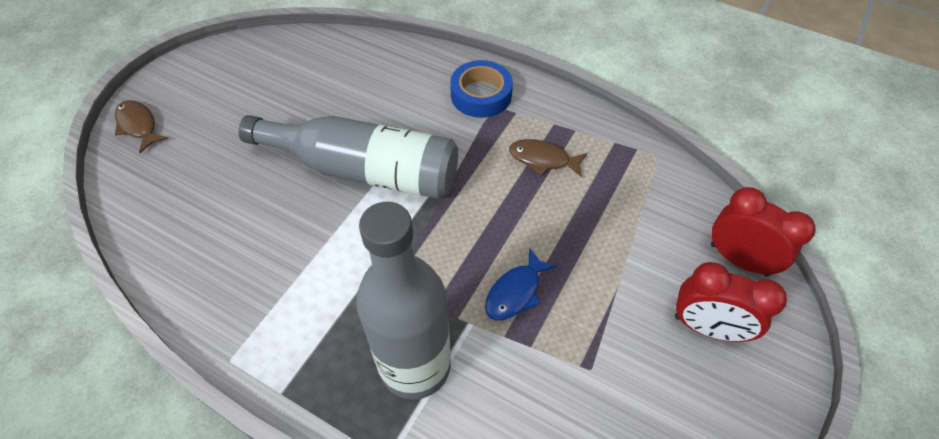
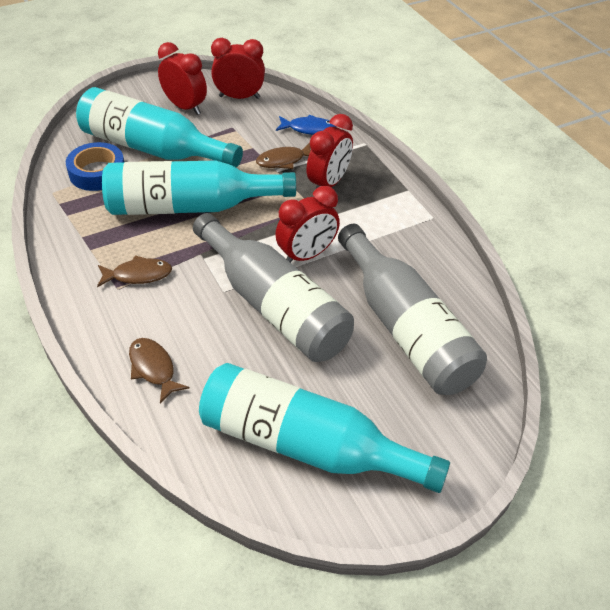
brown fish: [115,100,169,153] [509,139,587,177] = 2 -> [97,255,172,287] [129,338,190,403] [256,143,311,169] = 3
red clock: [675,262,787,342] [711,187,816,277] = 2 -> [158,42,207,115] [211,38,265,99] [275,186,340,263] [306,114,353,189] = 4
turquoise bottle: none = 0 -> [76,87,243,168] [102,161,296,215] [199,363,450,493] = 3

